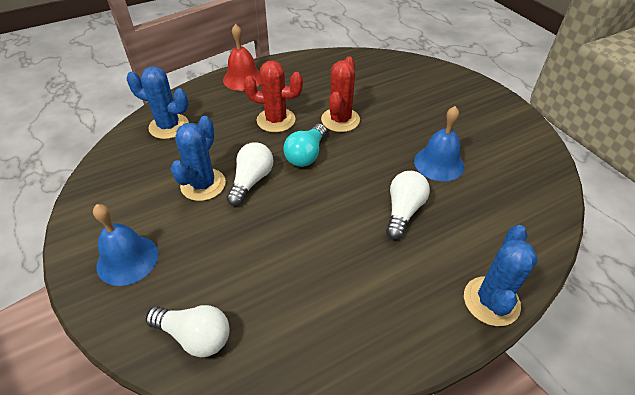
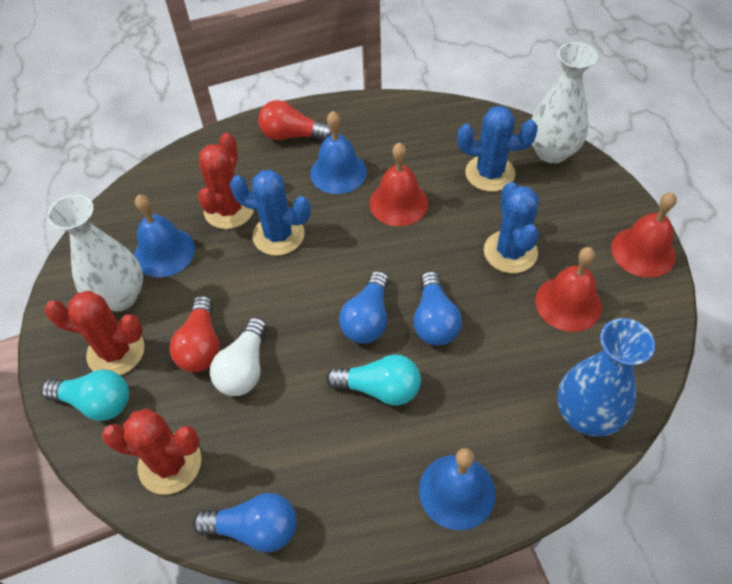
blue bell: [93,204,158,286] [414,106,464,181] = 2 -> [134,195,195,277] [310,111,367,194] [419,448,496,530] = 3
blue light bulb: none = 0 -> [193,493,297,552] [339,271,389,344] [413,271,462,346] = 3
blue vase: none = 0 -> [557,318,655,436] = 1
red bell: [223,24,261,91] = 1 -> [370,142,428,226] [535,247,602,332] [611,192,677,278] = 3
red cactus: [243,60,303,132] [321,57,360,132] = 2 -> [44,291,145,375] [102,408,202,495] [198,133,254,229] = 3
red light bulb: none = 0 -> [169,295,220,372] [258,100,332,140] = 2
turquoise light bulb: [283,124,327,167] = 1 -> [41,370,129,421] [326,354,421,406] = 2
white light bulb: [146,305,230,357] [227,142,274,206] [386,171,430,240] = 3 -> [210,317,267,396] = 1
white vase: none = 0 -> [47,194,143,311] [532,42,598,163] = 2

